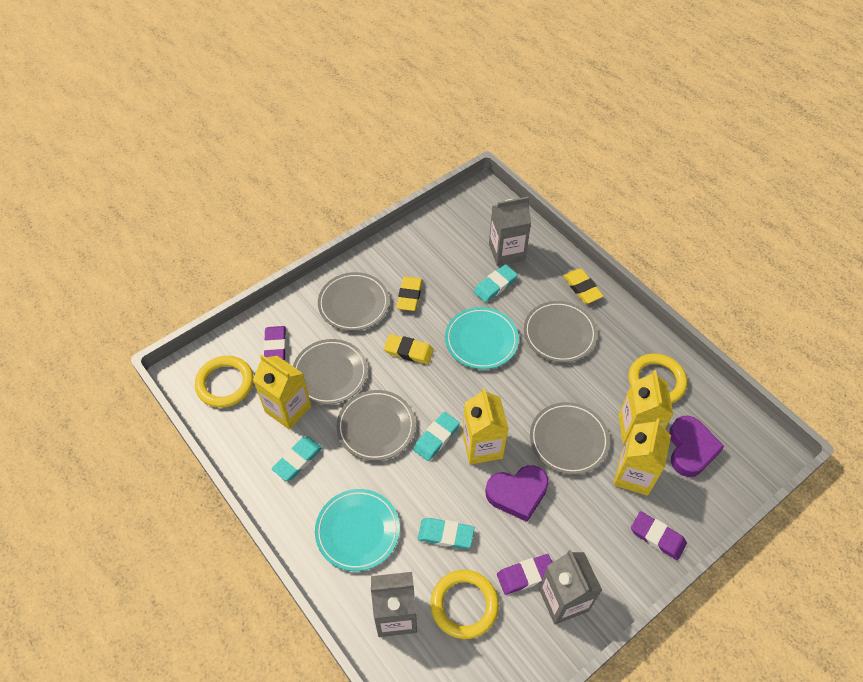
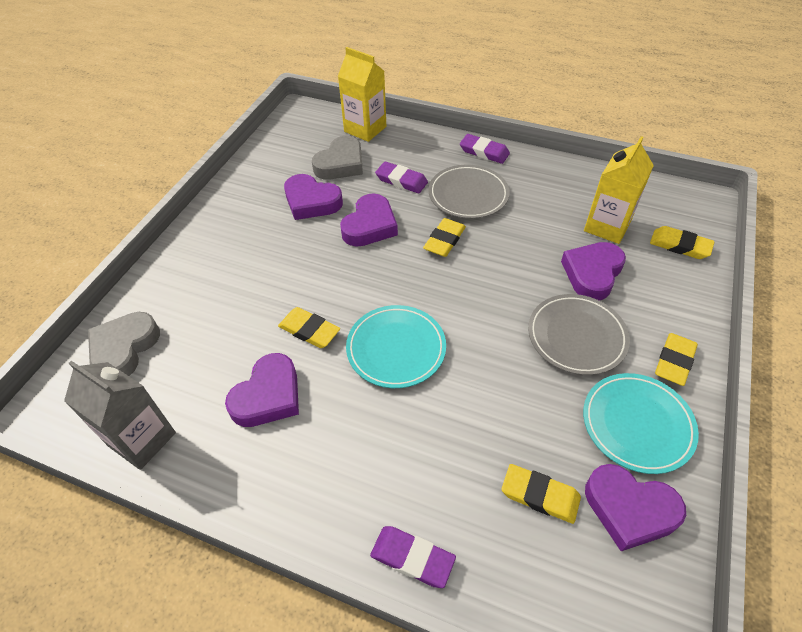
grey carton: [371,572,417,637] [489,197,531,266] [539,550,602,625] = 3 -> [64,361,176,470] = 1
grey heart: none = 0 -> [88,312,160,376] [312,136,363,180] = 2
grey plate: [293,339,368,405] [318,272,389,331] [337,390,415,461] [524,301,597,362] [530,402,610,475] = 5 -> [429,165,510,219] [528,294,630,375] = 2
purple heart: [485,465,549,522] [669,416,724,477] = 2 -> [225,353,299,427] [284,174,343,220] [340,193,398,247] [561,242,626,301] [585,464,686,551] = 5
turquoise eraser: [272,436,322,481] [413,412,460,461] [418,518,474,549] [473,264,518,303] = 4 -> none = 0
yellow carton: [253,355,311,430] [462,388,509,464] [613,418,671,496] [619,370,673,445] = 4 -> [338,47,386,142] [584,136,654,244] = 2
yellow eraser: [384,334,434,364] [396,276,422,311] [563,269,603,303] = 3 -> [278,307,340,348] [423,218,466,257] [502,464,581,524] [650,226,715,259] [655,333,698,386] = 5
yellow ring: [195,356,254,408] [431,570,499,639] [628,354,687,404] = 3 -> none = 0

